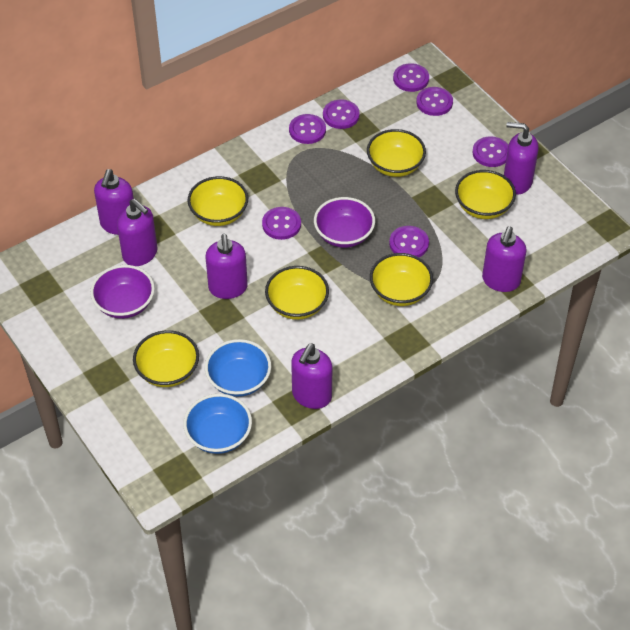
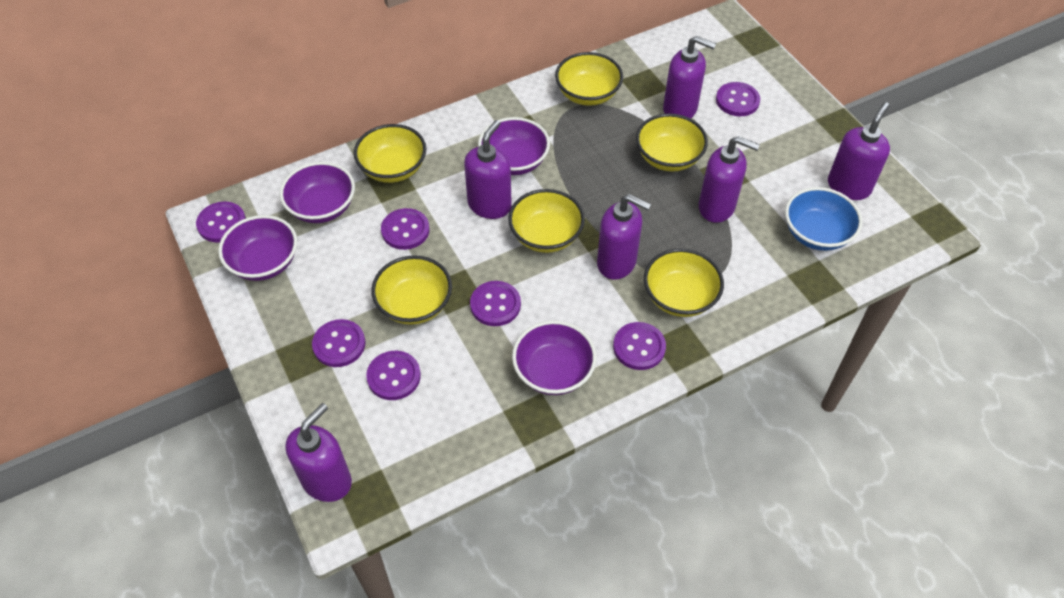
blue bowl: [184,394,252,454] [205,339,271,397] = 2 -> [785,187,863,251] = 1
purple bowl: [90,265,155,319] [314,197,375,248] = 2 -> [218,215,297,281] [280,162,355,223] [478,117,550,175] [512,320,597,395] = 4

